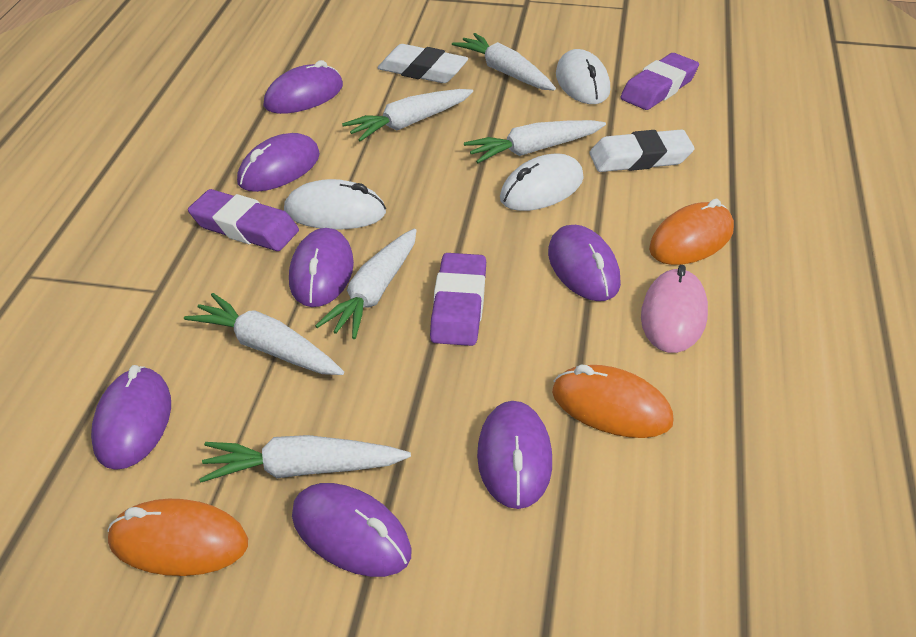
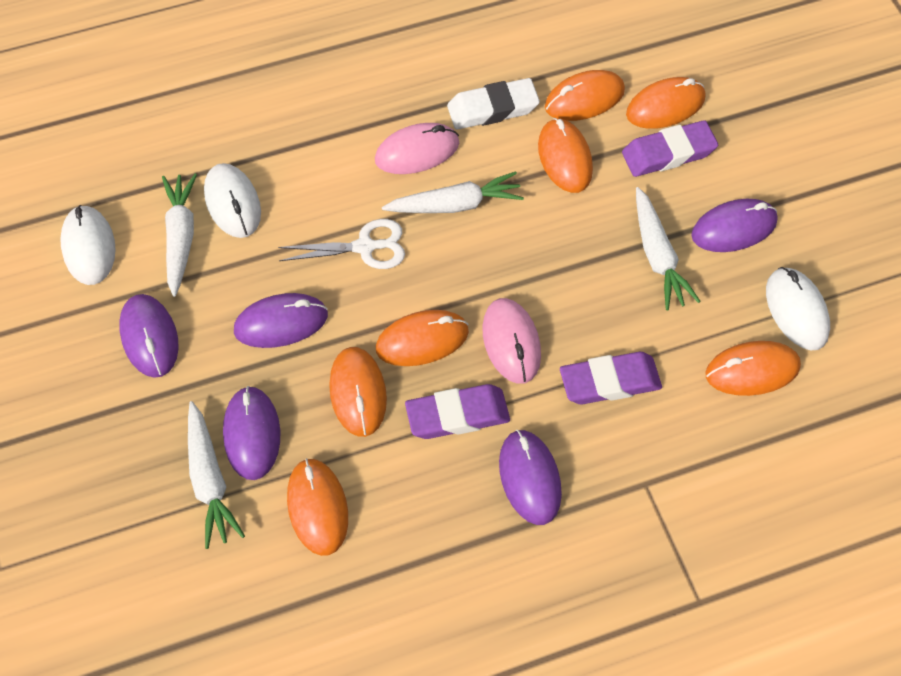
orange mouse: [107,499,248,576] [552,364,673,438] [649,199,734,265] = 3 -> [287,458,348,556] [329,347,387,437] [376,310,469,366] [538,118,593,193] [545,70,625,121] [626,77,705,129] [705,341,801,396] = 7
pink mouse: [641,265,708,353] = 1 -> [375,123,459,174] [482,298,541,384] = 2
purple mouse: [91,365,171,470] [237,133,320,192] [263,60,343,114] [289,228,354,307] [292,483,412,577] [477,401,552,509] [548,225,621,301] = 7 -> [119,294,179,378] [223,386,280,480] [234,293,328,348] [499,430,562,525] [691,199,778,252] = 5
white carrot: [184,293,344,375] [199,435,411,483] [315,229,416,339] [342,89,473,142] [452,33,556,90] [464,120,606,163] = 6 -> [162,174,197,297] [188,401,245,549] [382,171,524,213] [636,187,701,310] = 4
white eraser: [378,44,468,83] [589,129,695,172] = 2 -> [447,78,540,130] = 1
white scissors: none = 0 -> [278,219,405,269] = 1

